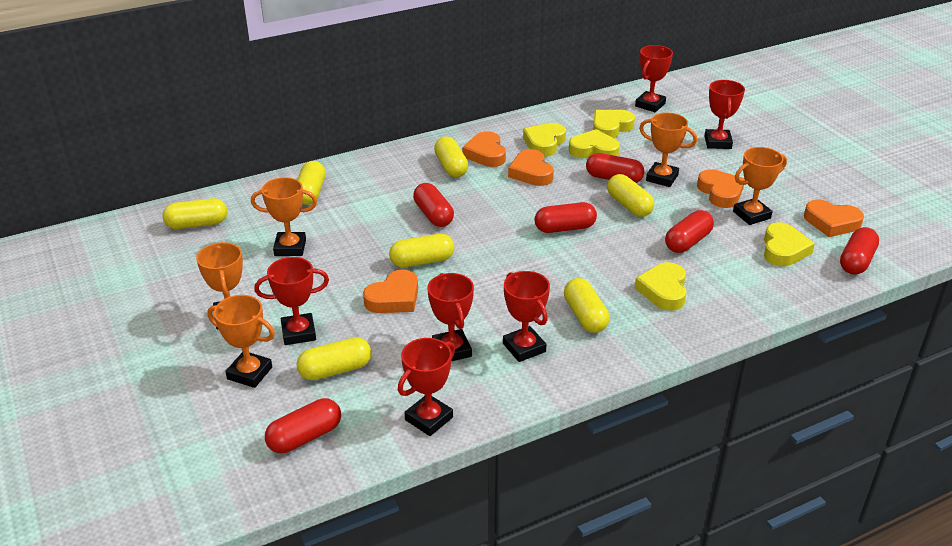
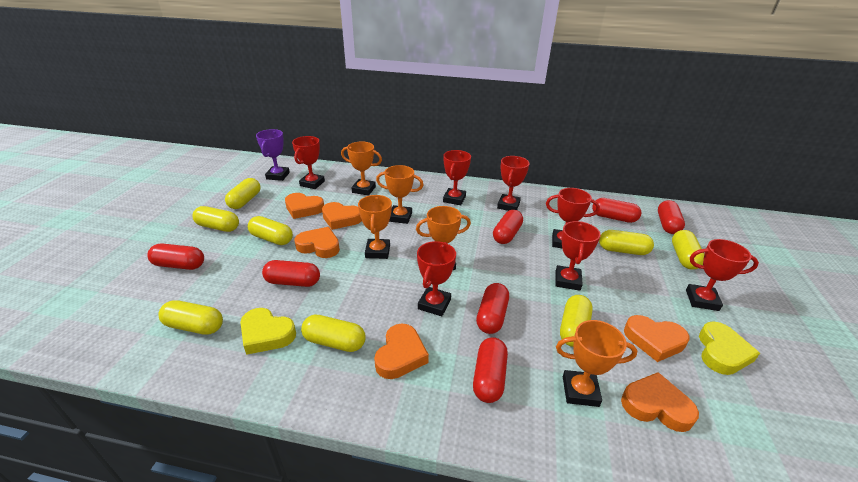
orange heart: [363,270,418,313] [462,131,506,167] [508,149,554,186] [697,169,745,208] [804,199,864,237] = 5 -> [285,193,324,219] [295,227,340,258] [322,202,362,230] [374,324,429,379] [621,372,699,432] [624,315,690,362] = 6
purple trophy: none = 0 -> [256,129,290,181] = 1
red capsule: [265,398,341,453] [413,183,454,227] [535,202,597,233] [586,153,644,183] [665,210,714,253] [840,227,879,275] = 6 -> [147,243,204,270] [262,260,320,287] [473,337,508,403] [476,283,509,334] [493,210,523,244] [592,198,642,223] [658,200,685,234] = 7
red trophy: [254,257,329,345] [398,338,455,436] [427,273,474,361] [503,271,550,362] [635,45,673,112] [705,80,745,149] = 6 -> [292,136,325,189] [417,241,456,316] [443,150,471,205] [497,156,530,211] [546,188,600,248] [555,221,601,291] [686,239,759,311] = 7
yellow capsule: [163,198,227,229] [297,161,326,205] [297,337,371,380] [389,233,454,268] [434,137,468,177] [564,278,610,333] [607,174,654,217] = 7 -> [159,300,223,335] [192,206,239,232] [225,178,261,209] [248,216,293,245] [301,315,366,352] [560,295,593,347] [599,230,654,255] [672,230,704,270] = 8
yellow heart: [523,123,566,156] [569,129,620,158] [593,110,635,138] [635,262,687,311] [764,222,815,266] = 5 -> [240,308,296,355] [699,322,760,375] = 2

